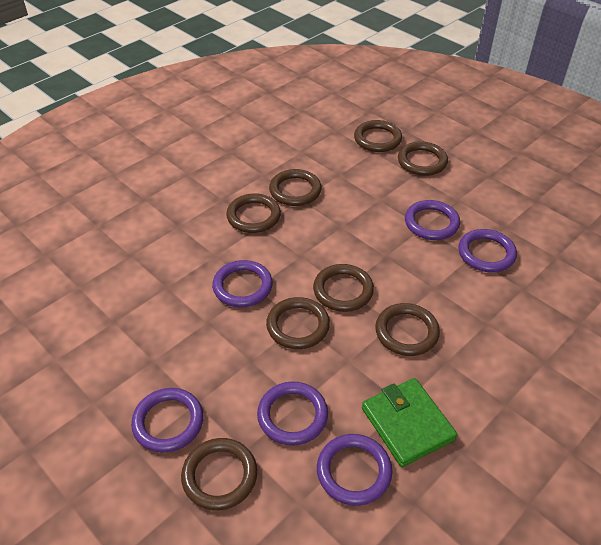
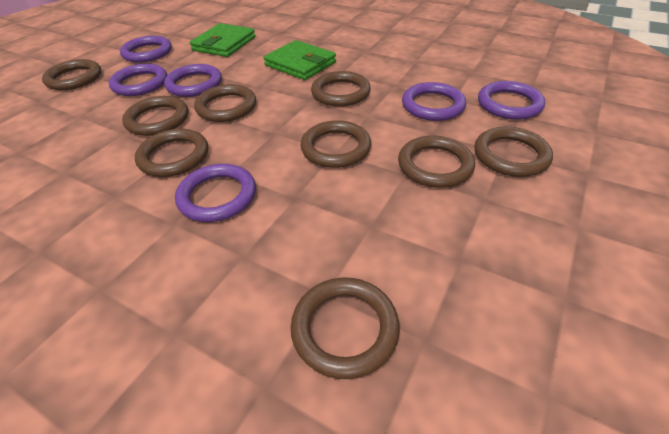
brown ring: [181,438,257,511] [226,193,281,233] [266,297,330,349] [269,169,321,206] [313,264,374,312] [354,120,402,152] [375,303,440,356] [398,141,448,176] = 8 -> [42,59,102,90] [122,96,188,136] [135,129,208,177] [194,84,256,122] [291,277,400,379] [300,120,371,168] [311,71,371,107] [398,136,475,188] [474,127,553,177] = 9
green wallet: [362,378,458,467] = 1 -> [190,23,256,57] [264,40,336,80] = 2

